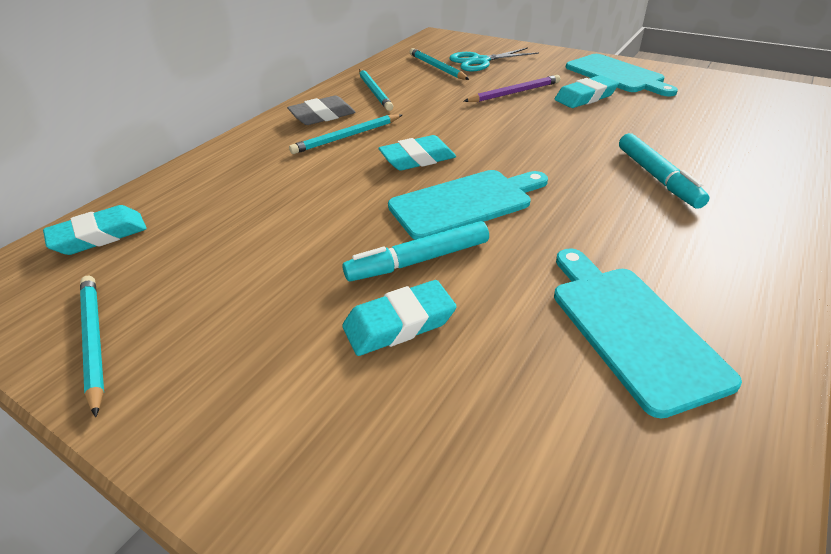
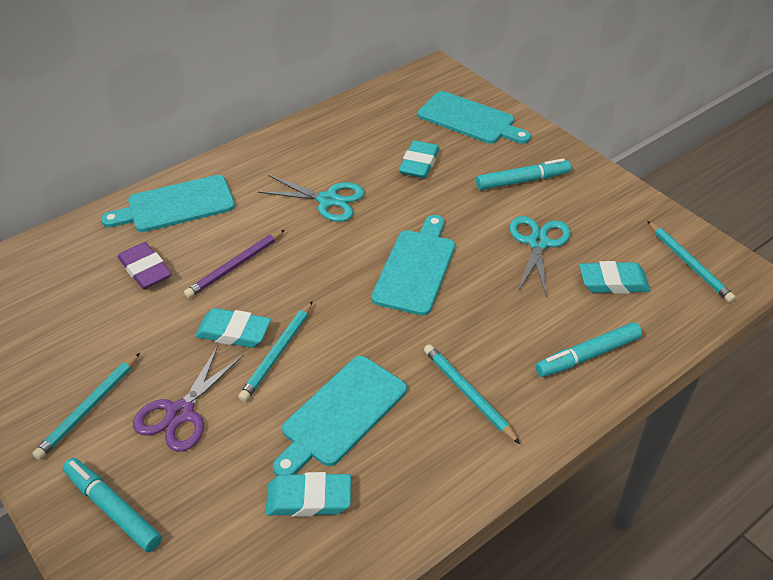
grey eraser: [287,95,356,125] = 1 -> none = 0
purple eraser: none = 0 -> [118,242,172,289] = 1
purple scissors: none = 0 -> [133,345,244,452] = 1
turquoise cutting board: [388,170,548,240] [554,248,742,418] [565,54,678,96] = 3 -> [101,175,235,232] [273,356,407,476] [371,215,455,316] [418,91,531,144] = 4
turquoise marker: [342,221,489,281] [619,133,710,209] = 2 -> [63,458,162,552] [476,158,571,190] [535,322,642,377] = 3
turquoise scissors: [449,47,539,72] = 1 -> [258,175,365,222] [510,216,571,297] = 2

